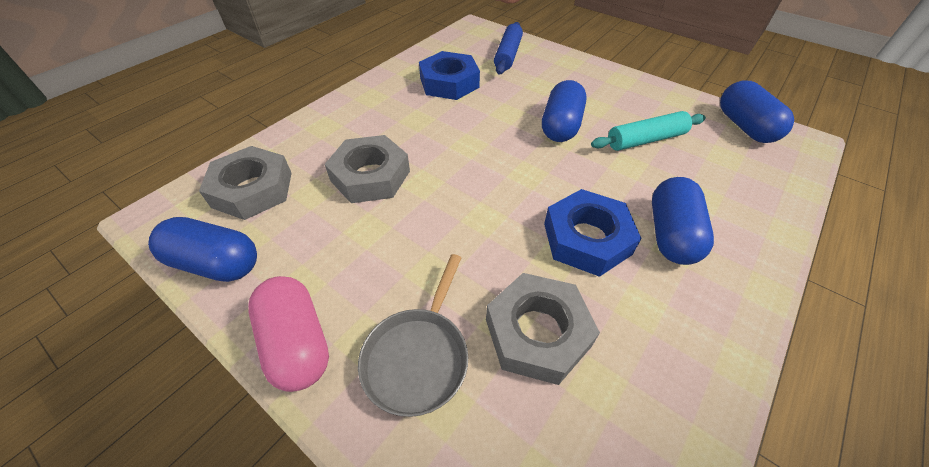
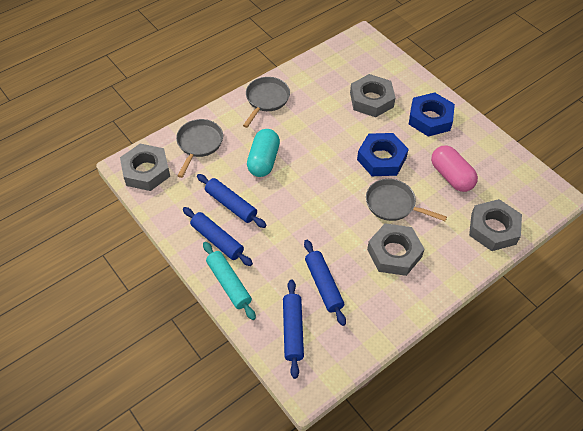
blue capsule: [148,217,257,282] [542,80,587,142] [652,177,714,265] [720,80,794,143] = 4 -> none = 0
blue rolling pin: [494,22,523,75] = 1 -> [183,207,253,266] [197,174,266,228] [283,279,304,379] [304,240,346,326] = 4
grey nut: [199,146,292,220] [325,135,410,203] [486,273,600,385] = 3 -> [120,144,170,191] [350,74,395,117] [367,223,424,276] [469,199,522,251] = 4
grey pan: [358,254,468,417] = 1 -> [176,119,223,178] [243,77,290,128] [366,179,447,221] = 3
turquoise capsule: none = 0 -> [247,129,280,177] = 1

